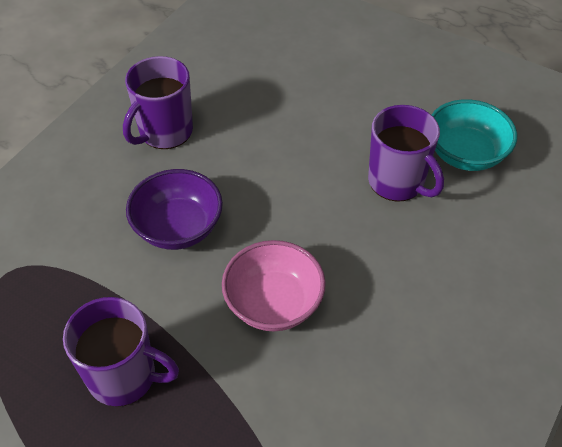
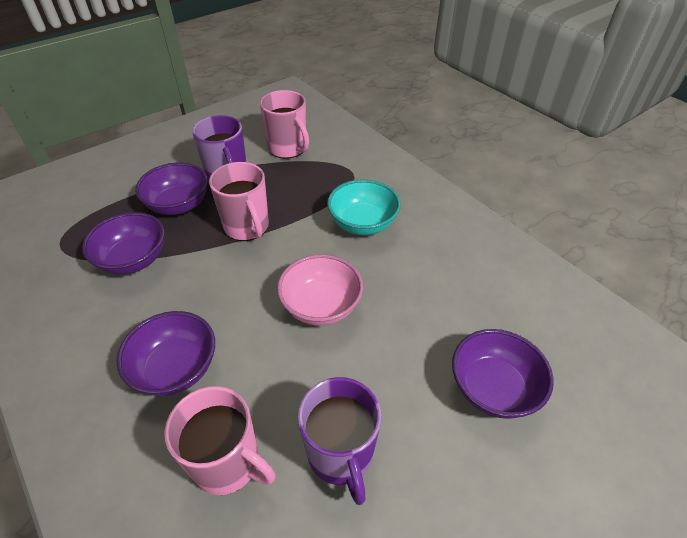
pink mug: none = 0 -> [164,386,275,495] [209,162,269,241] [260,90,309,159] = 3
purple bowl: [126,169,223,250] = 1 -> [82,212,165,275] [117,311,215,396] [135,162,208,215] [452,329,554,419] = 4
purple mug: [63,297,179,407] [123,56,193,149] [368,105,444,201] = 3 -> [192,115,246,181] [298,377,381,505] = 2

